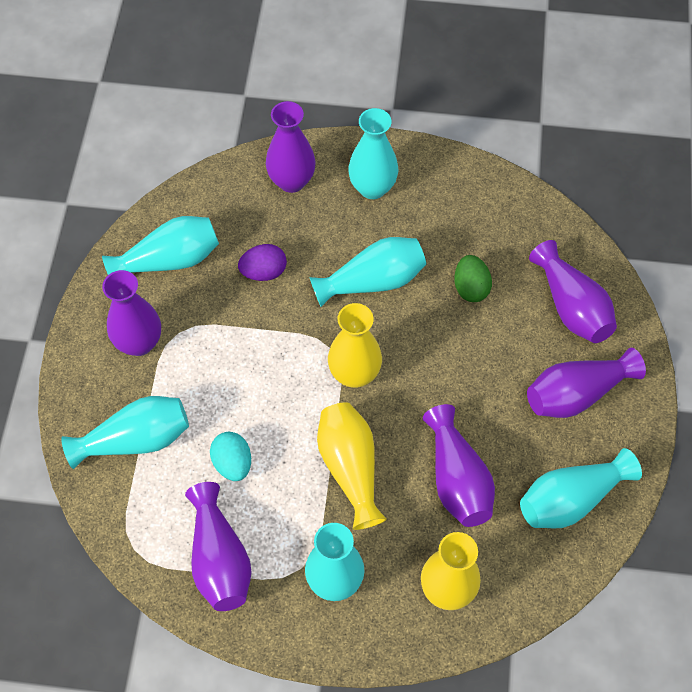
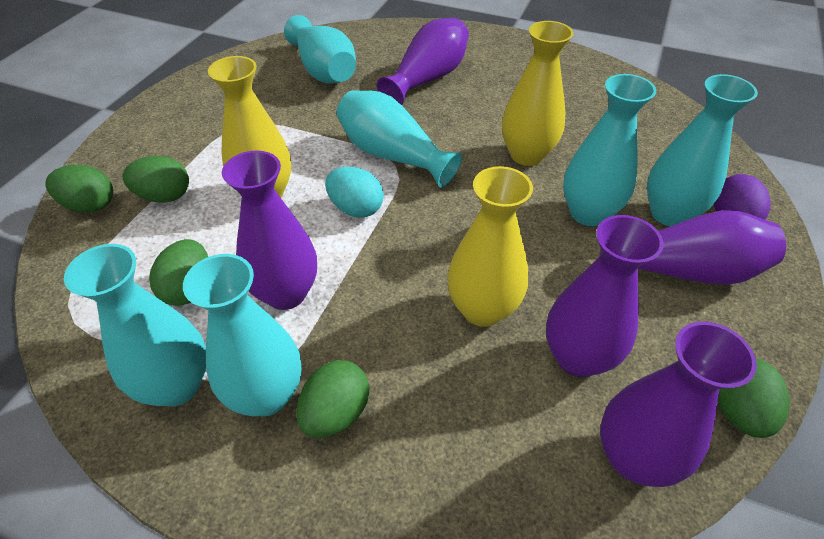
green egg: [454,255,492,302] = 1 -> [45,165,113,213] [122,156,189,203] [149,239,208,306] [296,360,370,438] [718,358,790,438] = 5
purple vase: [102,270,161,356] [185,482,252,611] [266,101,316,193] [423,404,495,527] [527,348,646,418] [529,240,617,343] = 6 -> [222,151,317,310] [377,18,469,105] [546,215,663,377] [600,210,786,285] [600,321,757,487] = 5

